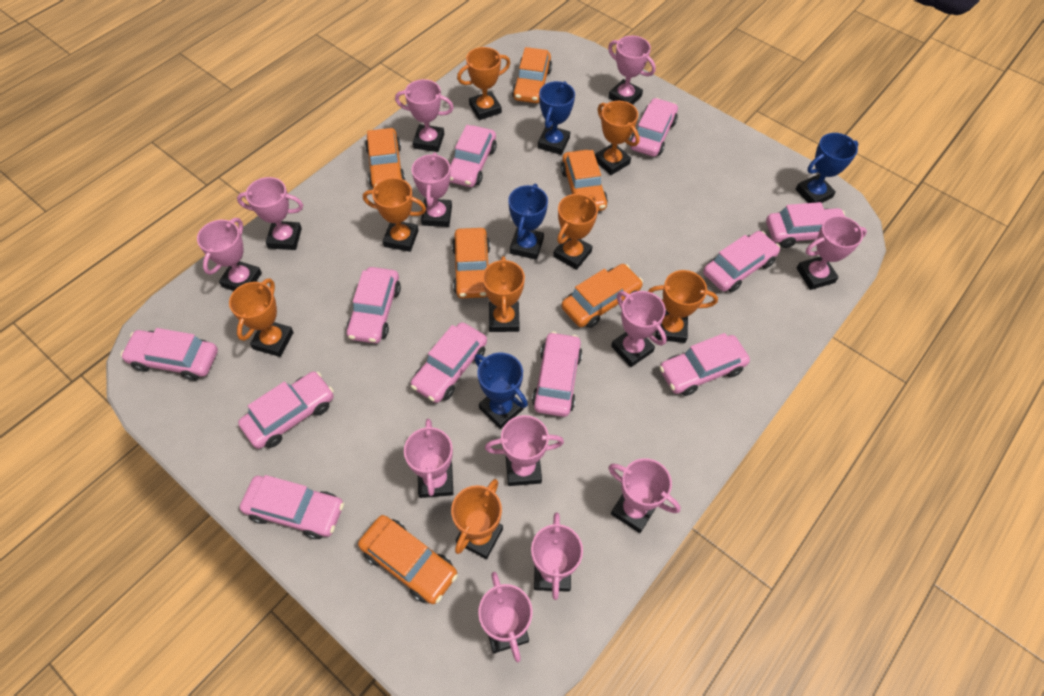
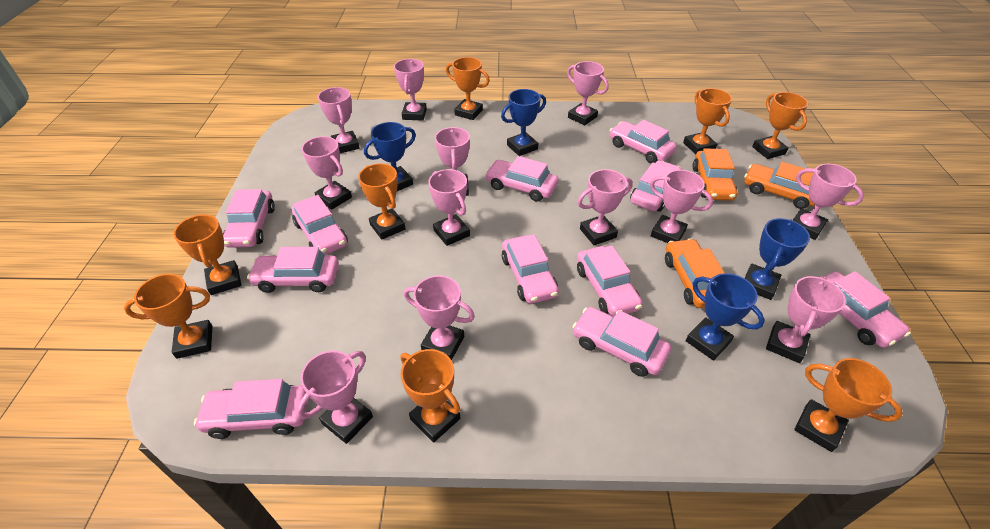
orange car: [358,515,458,604] [365,128,405,188] [452,228,490,298] [512,47,552,103] [561,150,608,211] [562,264,643,328] = 6 -> [665,238,725,308] [693,148,737,201] [744,162,815,209] = 3

